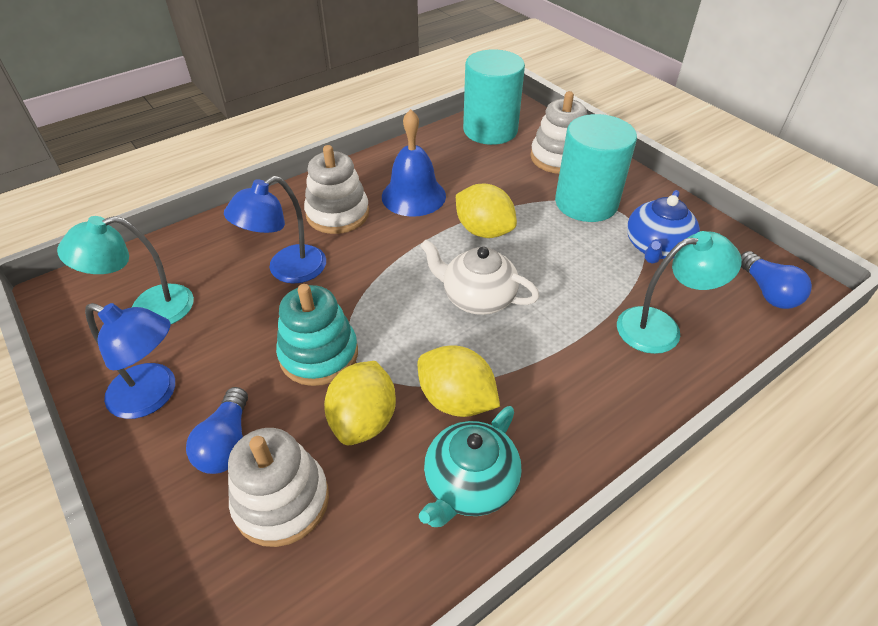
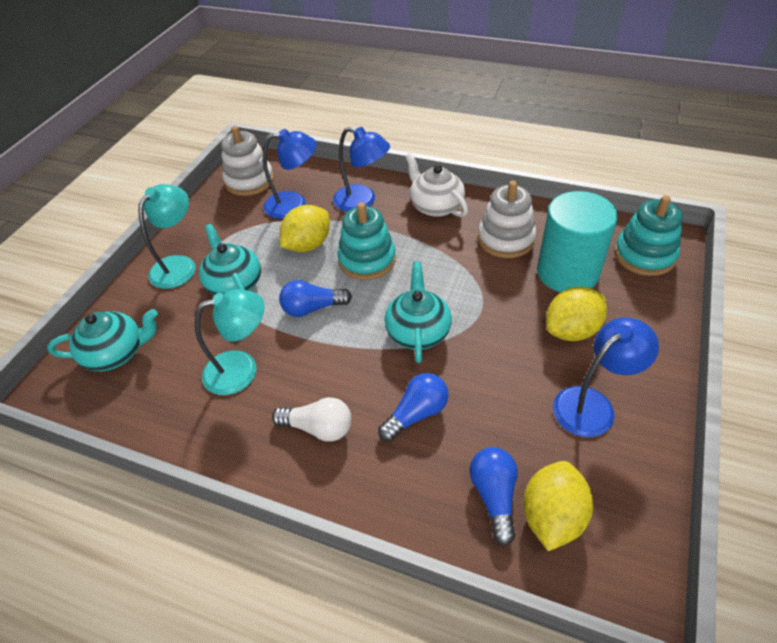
blue bell: [382,109,446,217] = 1 -> none = 0
blue lamp: [85,303,175,419] [224,176,326,284] = 2 -> [263,129,316,219] [333,127,390,212] [553,317,659,437] = 3
blue light bulb: [186,387,248,474] [741,251,812,309] = 2 -> [279,280,352,317] [378,373,448,442] [470,447,518,546] = 3
blue teapot: [627,190,700,264] = 1 -> none = 0
turquoise cylinder: [463,49,525,145] [555,114,637,222] = 2 -> [537,191,618,292] = 1
turquoise stacking toy: [276,284,358,386] = 1 -> [337,202,396,280] [614,195,683,276] = 2
turquoise teapot: [419,406,521,527] = 1 -> [47,309,158,371] [199,224,261,295] [385,261,452,363] = 3
white light bulb: none = 0 -> [272,397,352,442] = 1
white stacking toy: [228,428,329,547] [304,145,369,234] [530,91,587,174] = 3 -> [221,126,274,196] [478,180,536,258] = 2

